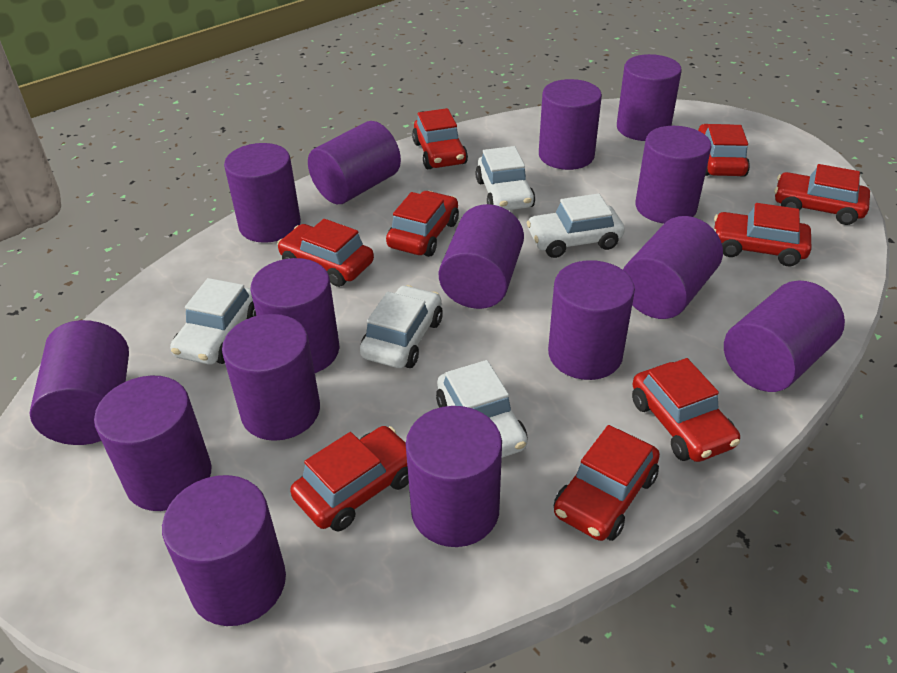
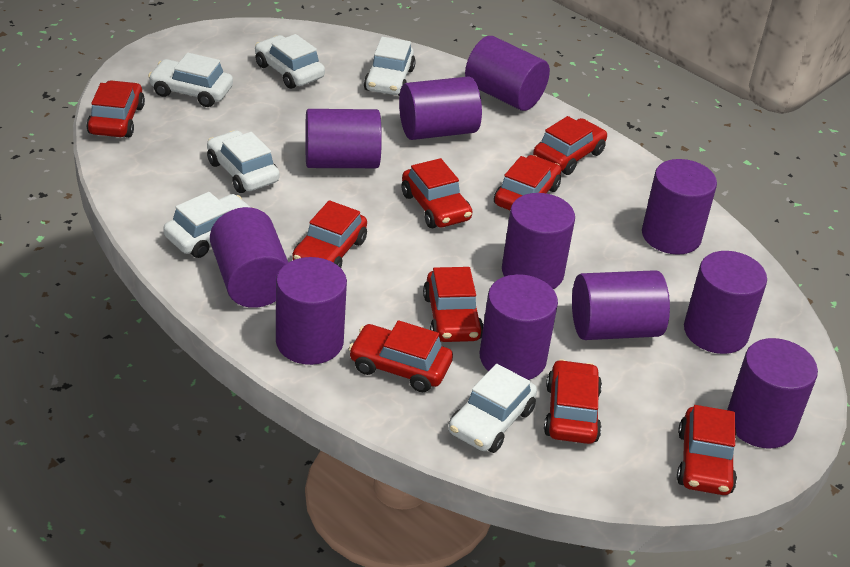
purple cylinder: [29,320,129,445] [94,376,212,511] [162,475,286,626] [222,314,320,441] [224,143,301,243] [251,258,340,373] [308,121,401,204] [406,406,502,547] [439,204,524,309] [539,79,602,170] [548,260,635,380] [617,54,682,141] [623,216,723,319] [636,126,711,224] [724,280,845,392] = 15 -> [210,207,288,308] [276,257,347,365] [305,109,382,168] [399,76,482,140] [465,36,550,111] [480,274,558,380] [502,193,575,289] [572,270,670,340] [642,159,717,255] [684,251,767,354] [727,338,818,449] = 11
white car: [170,278,256,365] [360,285,443,368] [436,360,528,458] [475,146,535,210] [527,194,625,258] = 5 -> [148,53,233,107] [163,192,253,258] [207,131,280,193] [255,34,325,89] [364,37,416,96] [449,364,537,453] = 6

